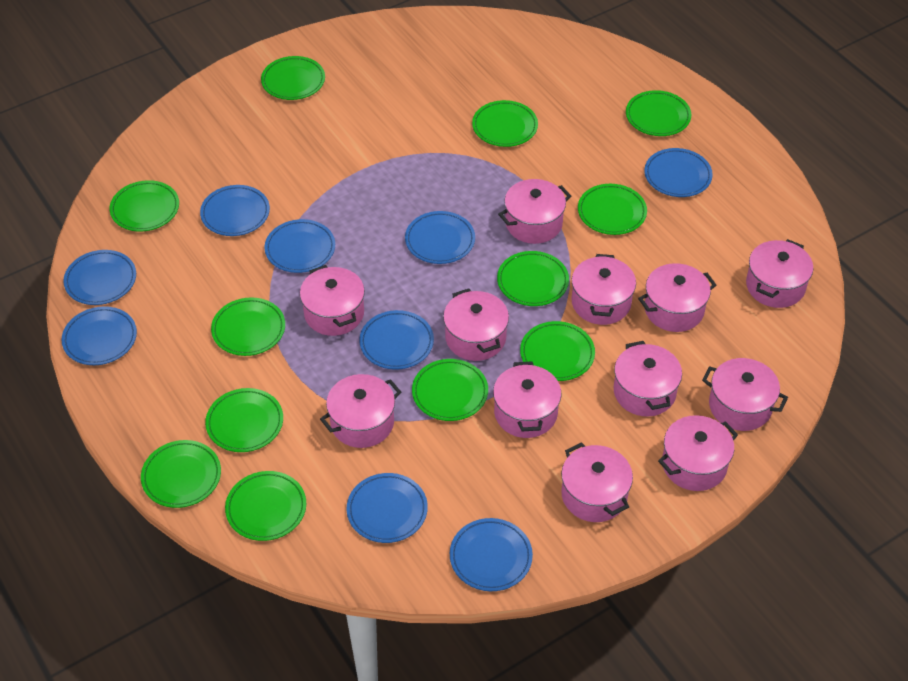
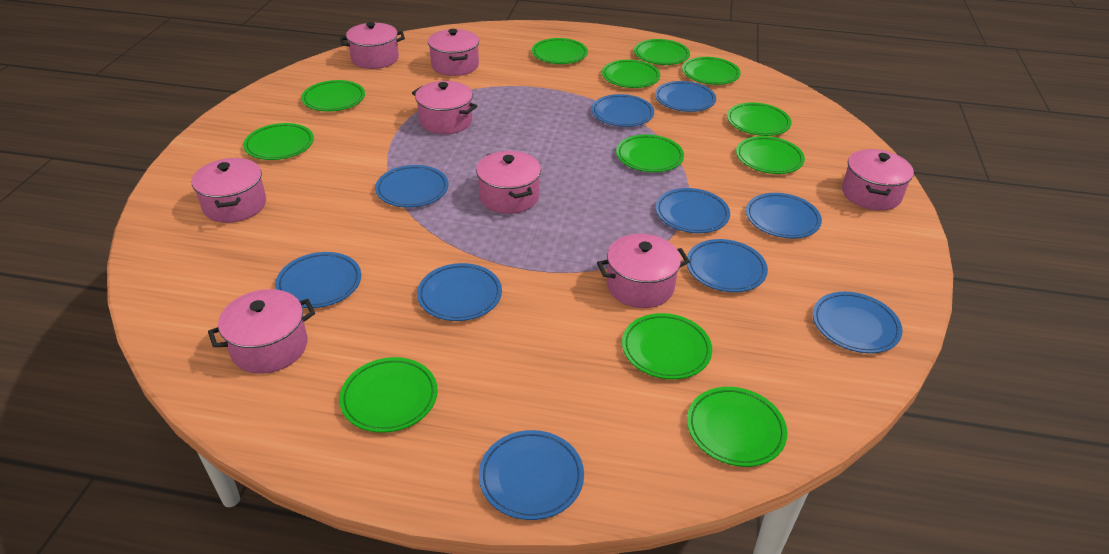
blue plate: [62,306,137,365] [63,250,136,305] [200,185,270,236] [264,219,335,273] [347,473,428,543] [359,310,434,370] [405,211,475,264] [450,518,533,591] [644,148,713,197] = 9 -> [275,252,361,308] [375,165,448,208] [417,263,502,321] [479,430,584,520] [591,94,654,127] [655,81,716,112] [656,188,730,233] [687,239,768,292] [746,193,822,239] [813,292,903,353] = 10
pink pot: [300,265,365,336] [320,374,401,448] [443,288,509,361] [493,361,561,438] [498,179,571,244] [561,442,633,522] [572,254,636,325] [614,341,682,416] [638,263,716,332] [658,415,738,491] [702,358,788,431] [746,239,813,308] = 12 -> [192,158,266,223] [208,289,315,373] [340,22,405,69] [412,81,477,134] [428,29,479,76] [476,151,541,214] [597,234,690,308] [842,149,914,211] = 8

